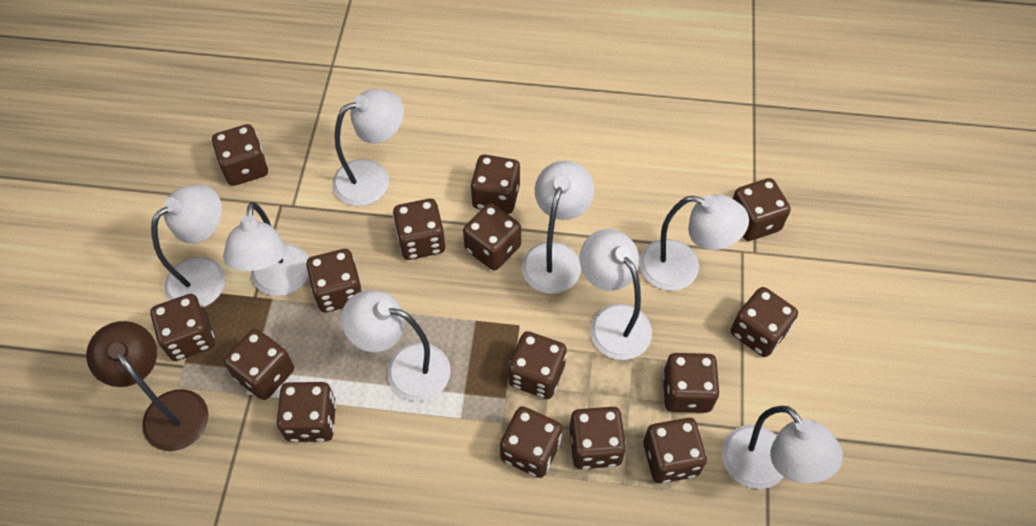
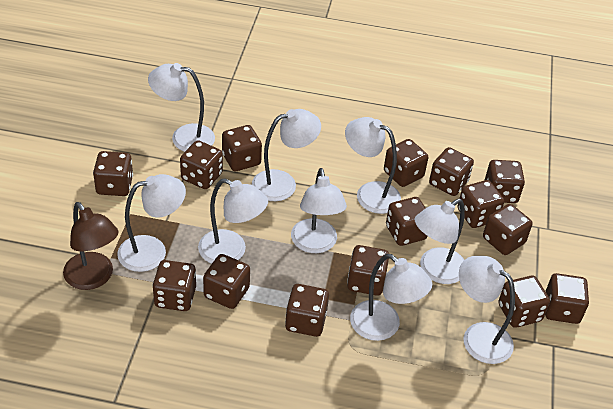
white lamp: [151,184,225,307] [223,202,309,296] [332,89,404,206] [341,290,451,401] [522,161,594,294] [580,229,652,360] [639,194,749,291] [722,406,843,489] = 8 -> [117,174,186,272] [148,63,215,152] [198,178,268,264] [252,109,321,201] [291,168,347,253] [345,117,401,214] [350,254,432,341] [415,199,465,284] [459,256,515,364] = 9

